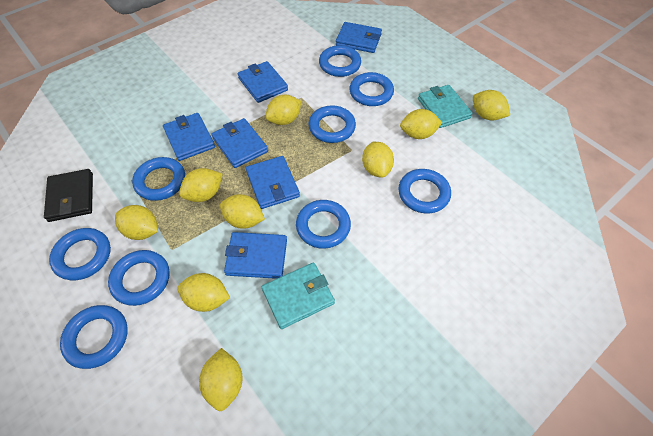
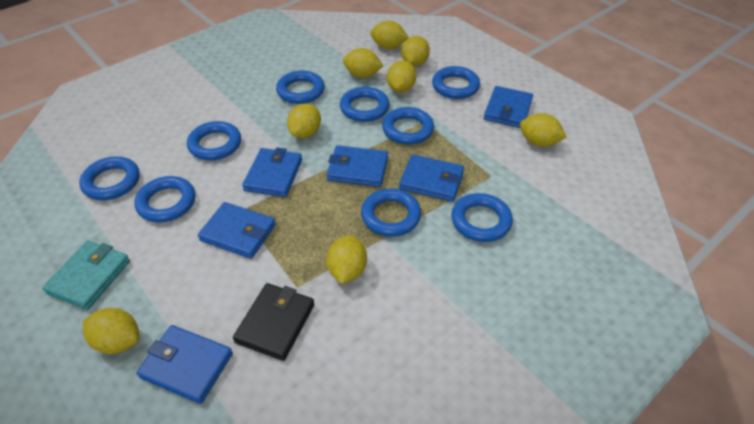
turquoise wallet: [262,262,335,329] [418,85,472,128] = 2 -> [42,241,130,310] = 1
yellow lemon: [115,205,158,240] [177,273,230,312] [179,168,223,202] [199,348,243,411] [220,194,265,229] [265,95,302,125] [362,142,394,178] [400,109,442,139] [473,90,510,120] = 9 -> [83,308,139,354] [287,103,321,138] [326,235,367,284] [343,48,383,78] [370,21,409,49] [387,60,417,93] [401,36,430,66] [520,113,567,147] = 8

